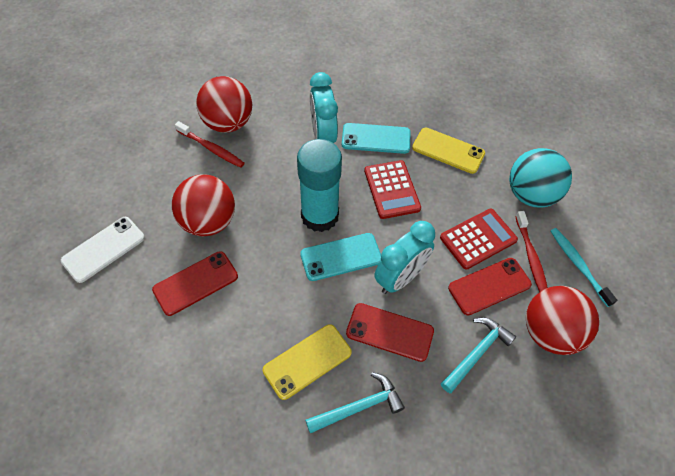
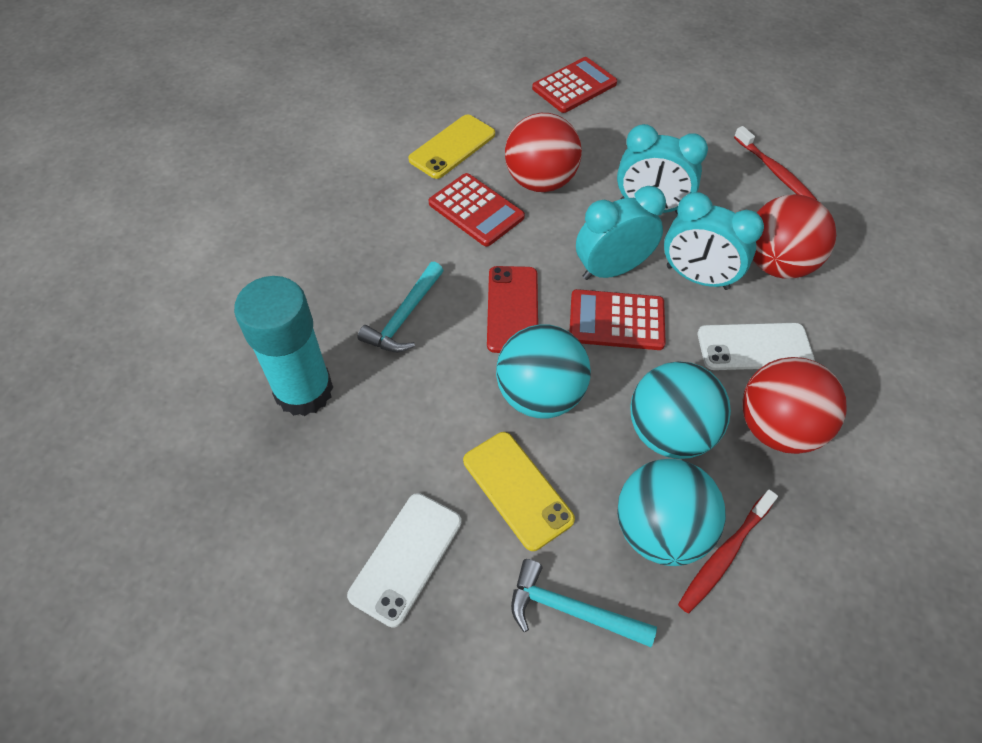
red calculator: [364,160,421,219] [440,209,518,270] = 2 -> [429,173,525,247] [532,57,617,113] [569,289,666,350] = 3
red phone: [152,251,238,316] [346,303,434,362] [448,258,532,315] = 3 -> [487,266,538,353] = 1
turquoise ball: [509,148,572,208] = 1 -> [496,324,591,418] [617,459,726,566] [630,362,731,459] = 3
turquoise clock: [310,72,338,143] [374,221,435,294] = 2 -> [576,186,666,280] [617,124,708,214] [664,192,764,290] = 3
turquoise phone: [300,233,381,281] [342,123,410,154] = 2 -> none = 0
turquoise toothbrush: [551,228,617,307] = 1 -> none = 0
white phone: [61,217,145,283] = 1 -> [347,493,461,628] [698,323,814,370] = 2

